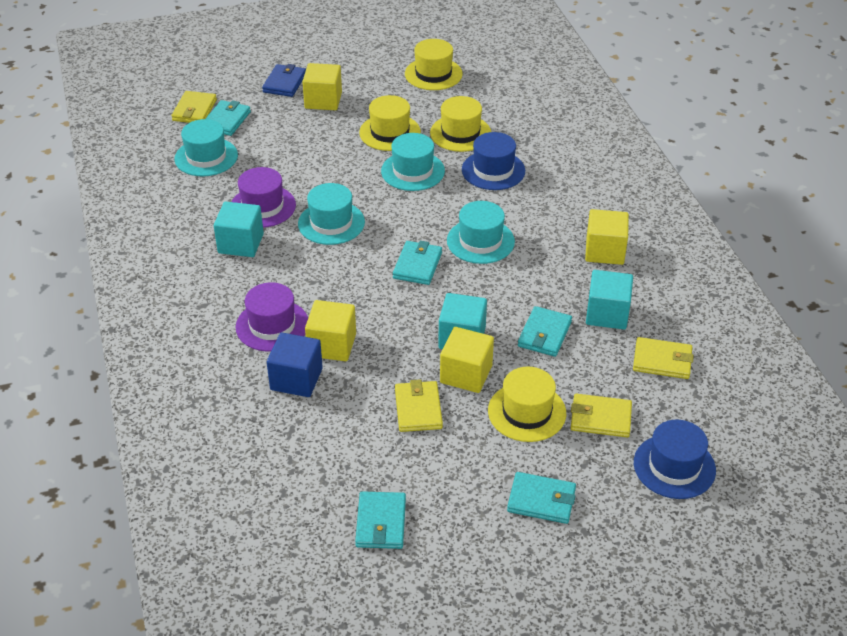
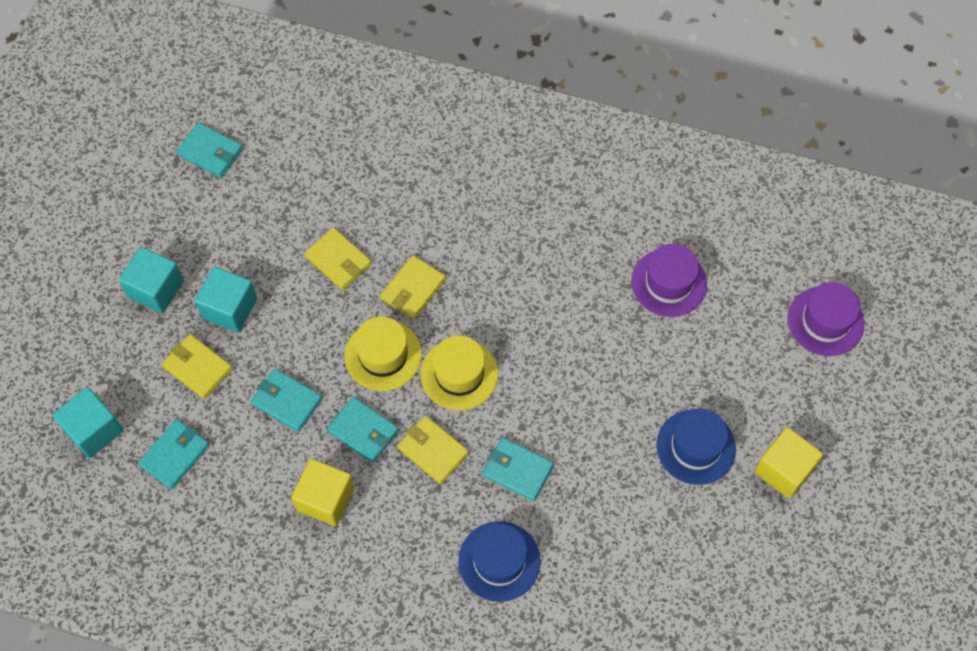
blue cube: [267,333,323,397] = 1 -> none = 0
blue wallet: [262,64,306,97] = 1 -> none = 0
turquoise hat: [175,119,238,176] [298,183,365,245] [381,133,445,191] [447,201,515,264] = 4 -> none = 0
yellow cube: [302,63,342,110] [305,300,356,361] [440,327,494,393] [585,209,629,265] = 4 -> [291,459,354,526] [754,427,823,499] = 2
yellow hat: [359,95,421,151] [405,39,463,90] [430,96,491,152] [488,367,566,442] = 4 -> [344,317,422,391] [421,336,498,410] = 2

